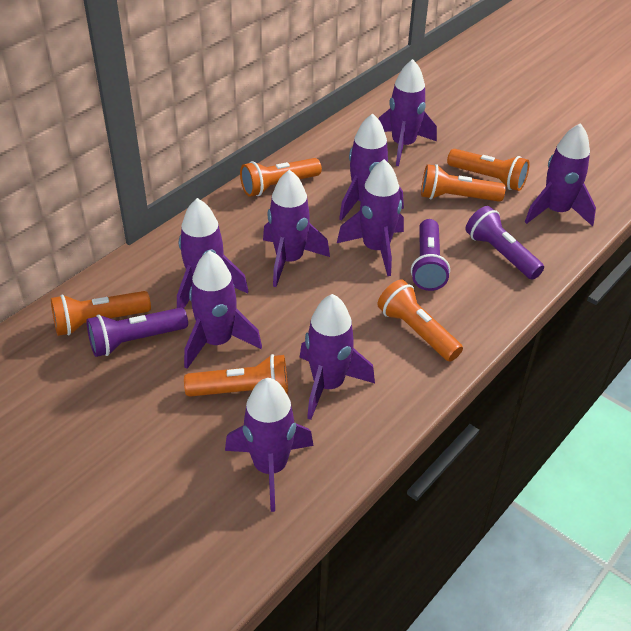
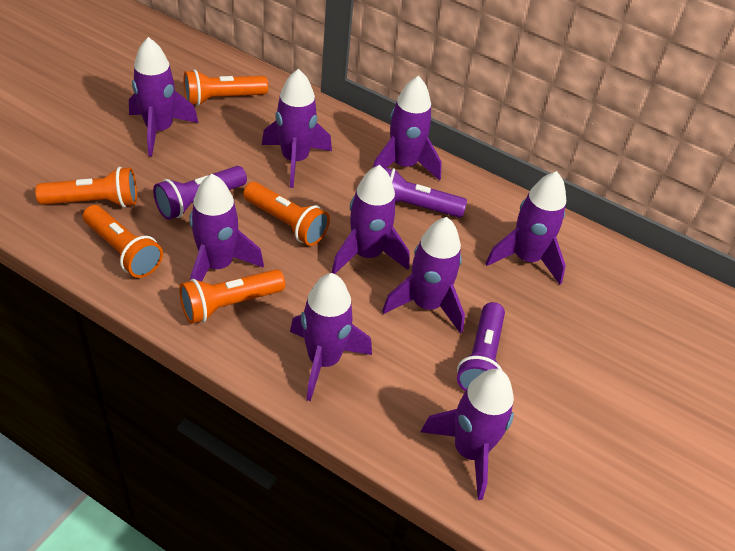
orange flashlight: [51,291,151,336] [184,354,288,397] [240,158,322,197] [377,280,463,362] [421,164,506,202] [447,149,530,191] = 6 -> [35,167,137,207] [83,205,163,278] [179,269,285,324] [183,69,268,106] [243,182,330,246] = 5

